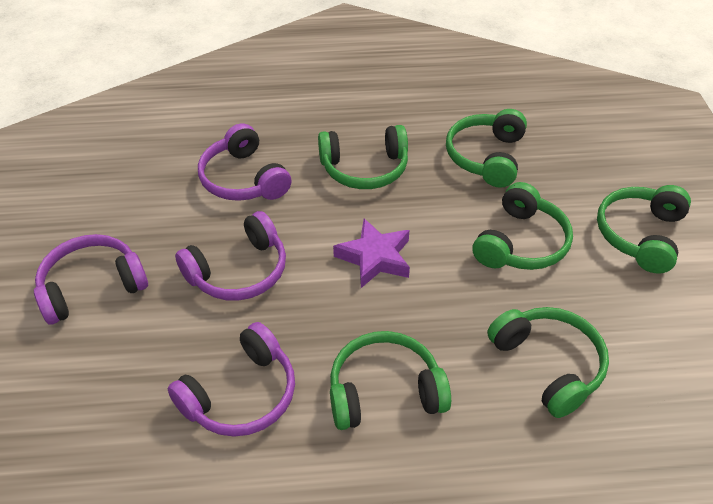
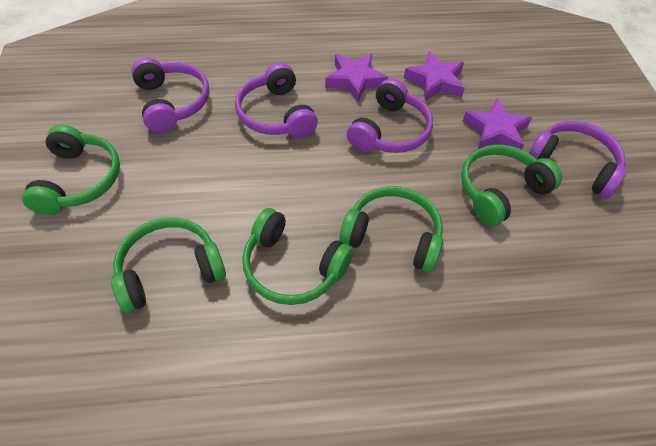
green headphones: [318,125,408,189] [330,331,451,430] [446,109,527,188] [473,182,573,270] [487,307,609,418] [597,185,691,274] = 6 -> [22,125,120,215] [111,217,226,313] [242,208,353,305] [339,186,443,273] [461,145,562,226] = 5
purple star: [333,218,410,288] = 1 -> [325,54,388,103] [404,51,465,101] [463,99,532,150] = 3

